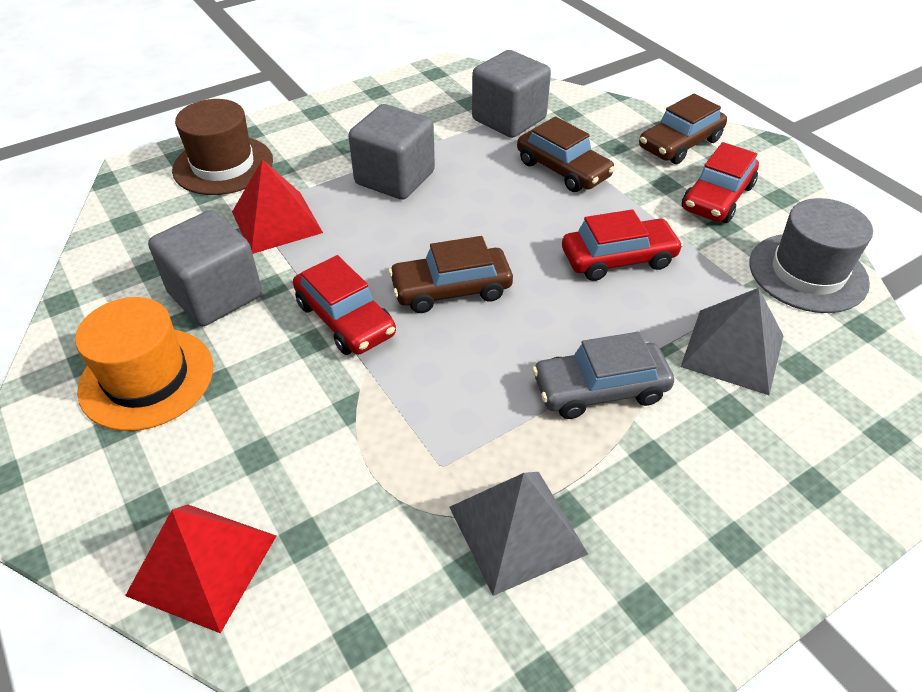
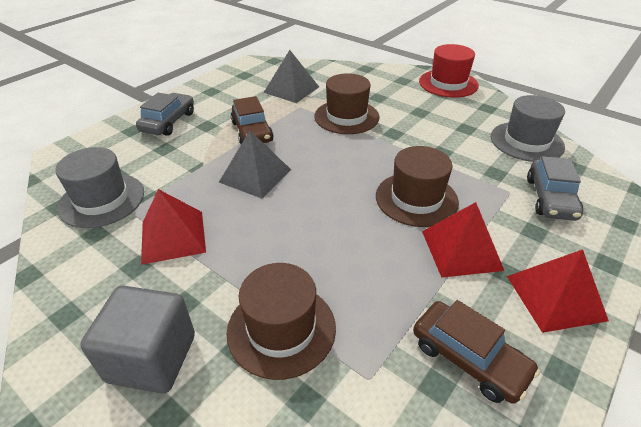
brown car: [388,236,513,313] [517,116,615,192] [639,93,727,164] = 3 -> [231,96,274,144] [413,300,540,404] = 2
brown hat: [172,99,273,195] = 1 -> [227,263,336,380] [314,73,380,134] [376,146,459,227] = 3
grey car: [532,332,674,419] = 1 -> [136,93,194,136] [527,156,583,221] = 2
grey cube: [148,210,262,326] [348,104,435,200] [472,50,551,138] = 3 -> [80,286,195,393] = 1
grey hat: [749,198,873,313] = 1 -> [55,147,144,228] [491,95,565,162] = 2
orange hat: [75,297,213,431] = 1 -> none = 0
red car: [293,255,396,355] [562,209,683,281] [682,142,759,223] = 3 -> none = 0
red hat: none = 0 -> [419,44,479,98] = 1
red pyramid: [125,504,276,633] [232,159,323,254] = 2 -> [141,189,206,265] [422,202,505,278] [507,249,609,333] = 3

